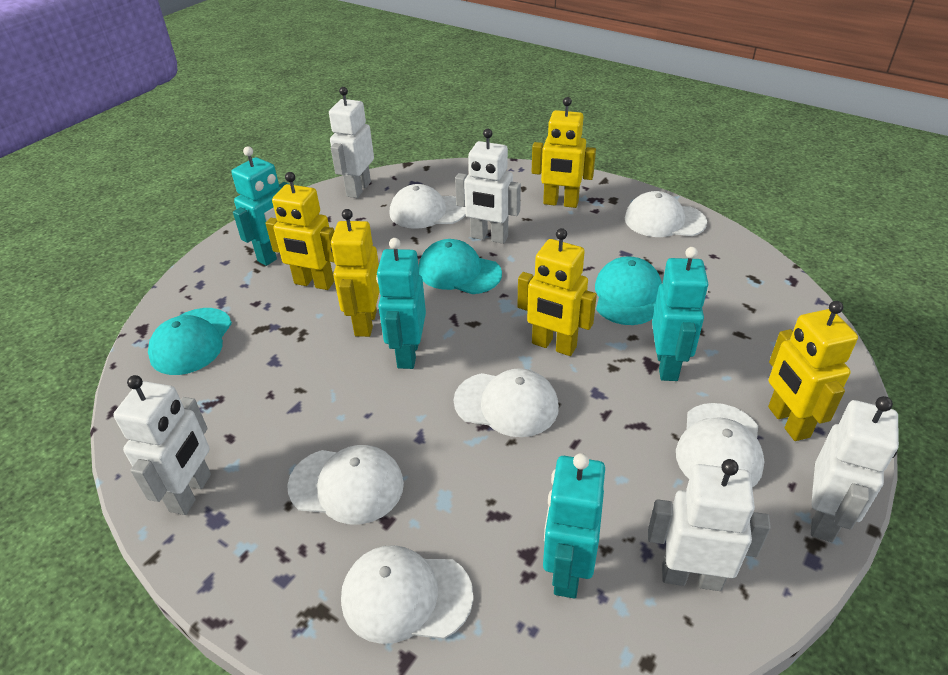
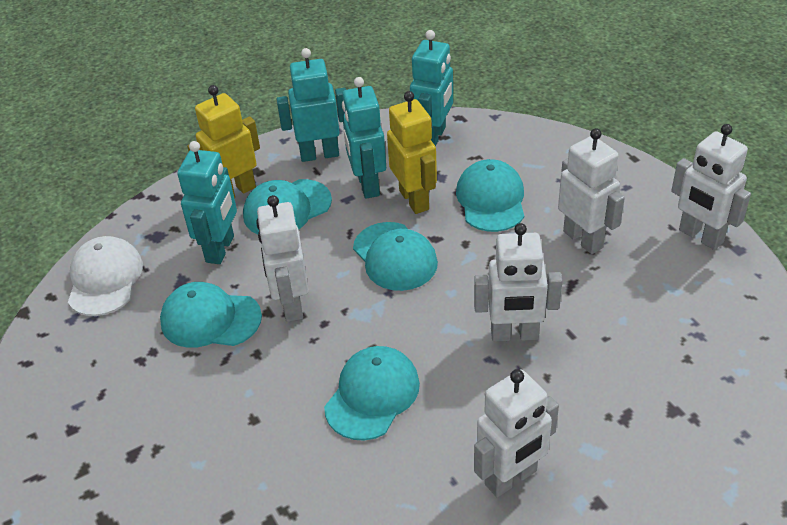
turquoise cap: [148,308,232,375] [419,239,502,294] [595,256,662,325] = 3 -> [160,282,262,348] [243,179,332,234] [324,346,420,441] [353,222,438,291] [456,159,524,232] = 5
white cap: [287,445,404,525] [341,545,473,644] [390,184,466,229] [454,368,559,437] [625,191,707,237] [676,403,765,488] = 6 -> [68,236,143,316] = 1
yellow robot: [266,172,334,290] [331,209,380,337] [518,228,597,356] [532,97,596,208] [768,301,858,441] = 5 -> [187,85,260,198] [387,91,437,214] = 2

